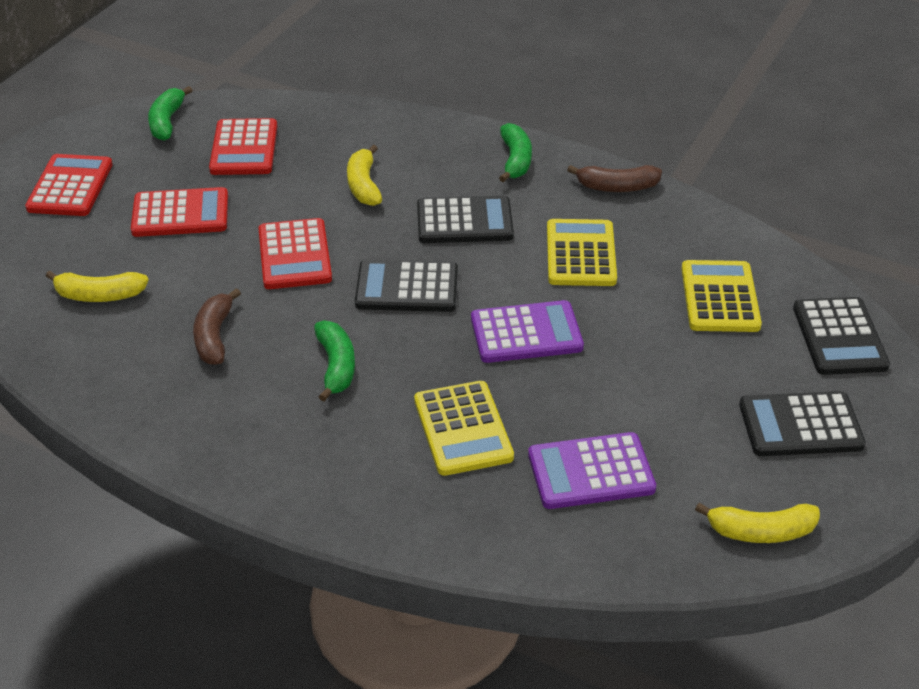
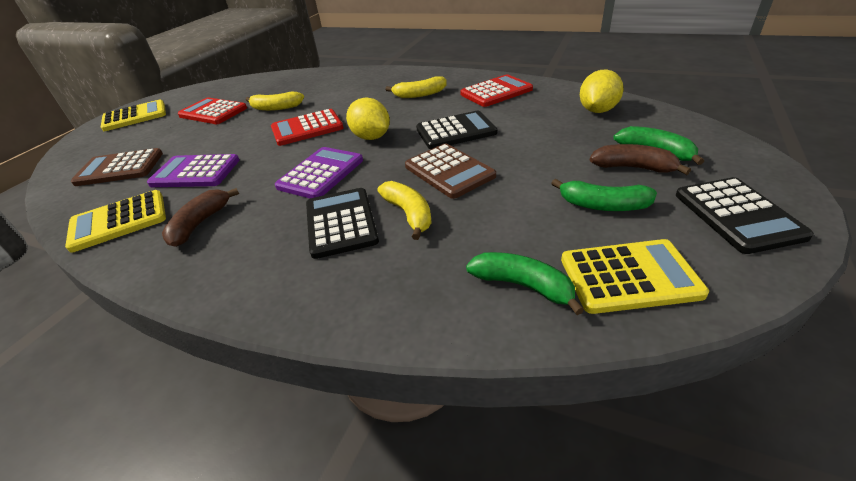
black calculator: [355,260,458,312] [417,195,514,243] [739,391,866,456] [793,297,890,375] = 4 -> [306,188,379,259] [416,111,497,149] [676,177,814,254] = 3
brown calculator: none = 0 -> [71,148,163,186] [405,143,496,199] = 2
red calculator: [25,154,113,216] [131,187,228,237] [209,118,277,175] [259,218,332,289] = 4 -> [178,97,247,124] [271,109,344,146] [460,74,533,107] = 3
yellow lemon: none = 0 -> [346,98,390,140] [580,70,624,113] = 2

